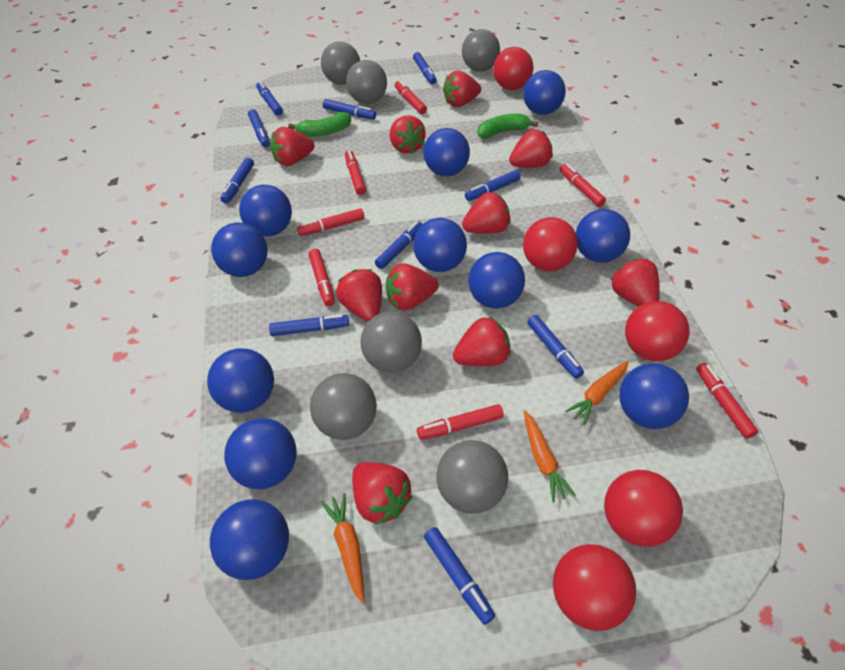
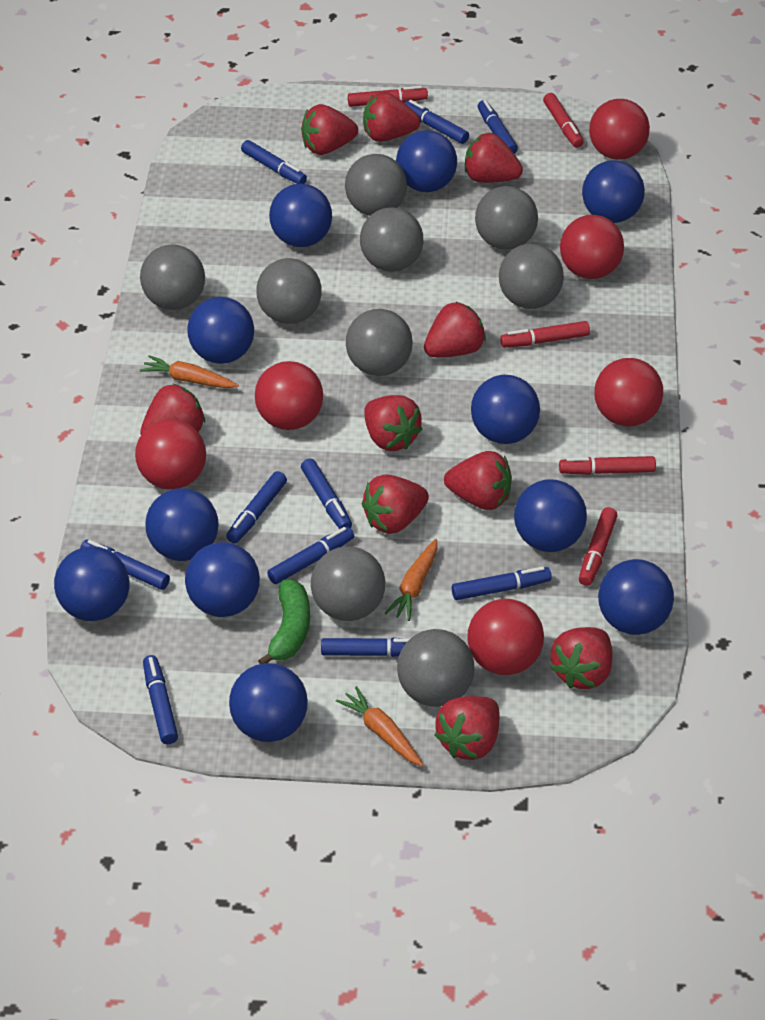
green banana: [288,112,351,137] [477,114,538,138] = 2 -> [258,580,310,664] = 1
grey ball: [310,373,377,440] [321,42,360,85] [346,60,387,104] [360,312,422,373] [437,440,508,514] [462,29,500,72] = 6 -> [140,244,205,310] [256,258,322,324] [311,546,385,621] [345,154,407,216] [346,309,413,376] [360,207,423,272] [397,629,474,707] [475,186,538,250] [499,244,564,309] = 9
red ball: [493,47,533,90] [523,217,578,271] [553,544,636,631] [604,470,683,547] [625,301,690,361] = 5 -> [135,419,206,490] [255,361,323,430] [467,599,544,675] [560,215,624,279] [589,99,650,160] [594,358,663,426] = 6
red marker: [297,208,364,236] [309,249,335,306] [345,150,366,195] [395,80,427,114] [417,404,504,440] [560,163,606,207] [696,363,758,439] = 7 -> [348,86,428,107] [500,321,590,348] [543,93,584,148] [559,456,656,475] [579,507,618,586] = 5

